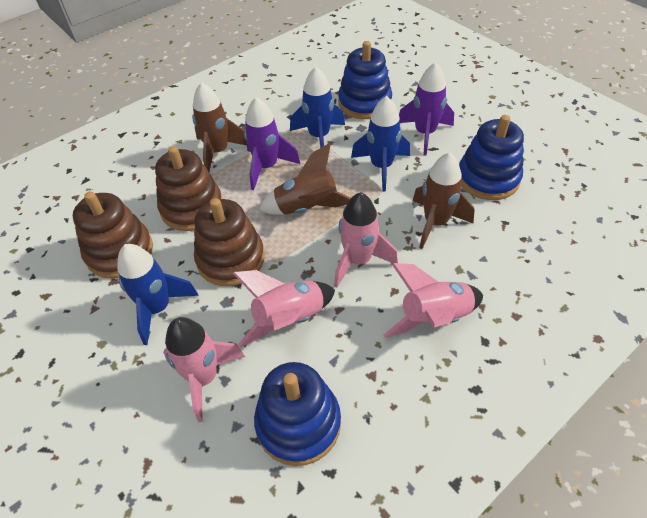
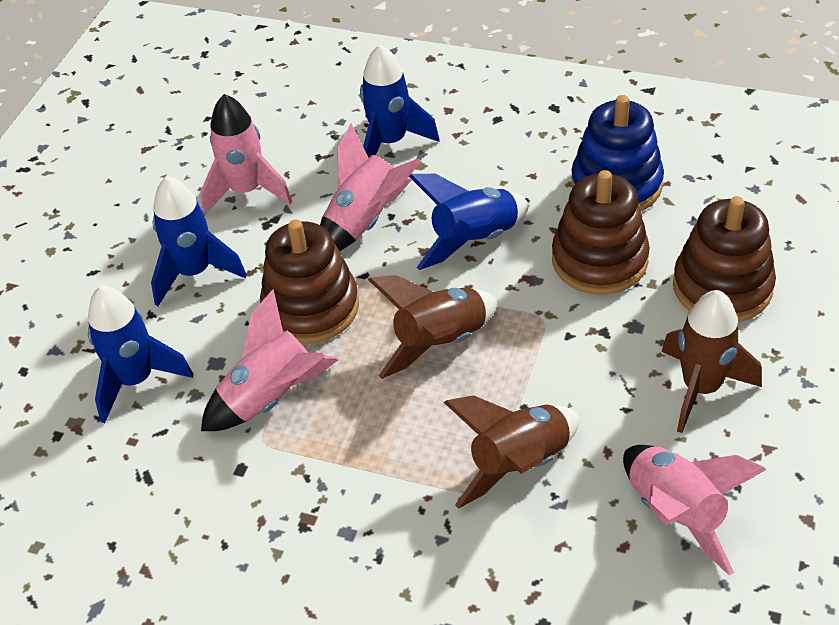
blue rocket: [117,244,199,345] [290,66,345,148] [351,96,410,191] = 3 -> [88,286,193,424] [151,176,247,306] [360,45,439,157] [409,174,529,270] = 4
blue stacking toy: [254,362,341,466] [338,41,392,119] [459,115,524,200] = 3 -> [571,95,664,211] = 1
purple rocket: [244,97,300,190] [399,62,454,156] = 2 -> none = 0

